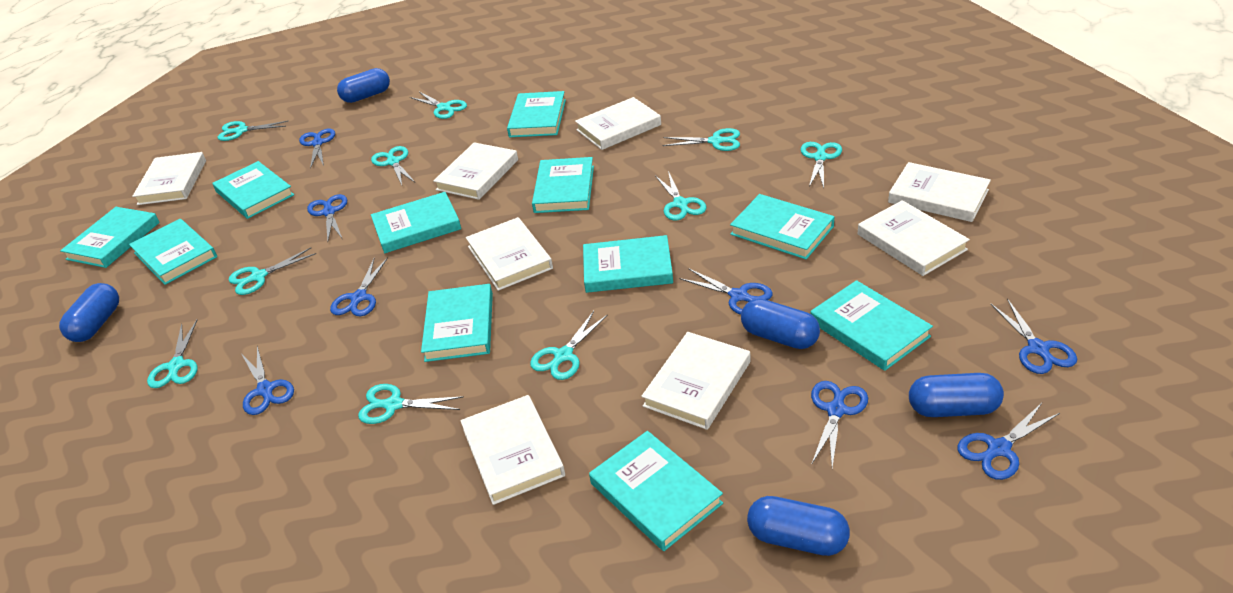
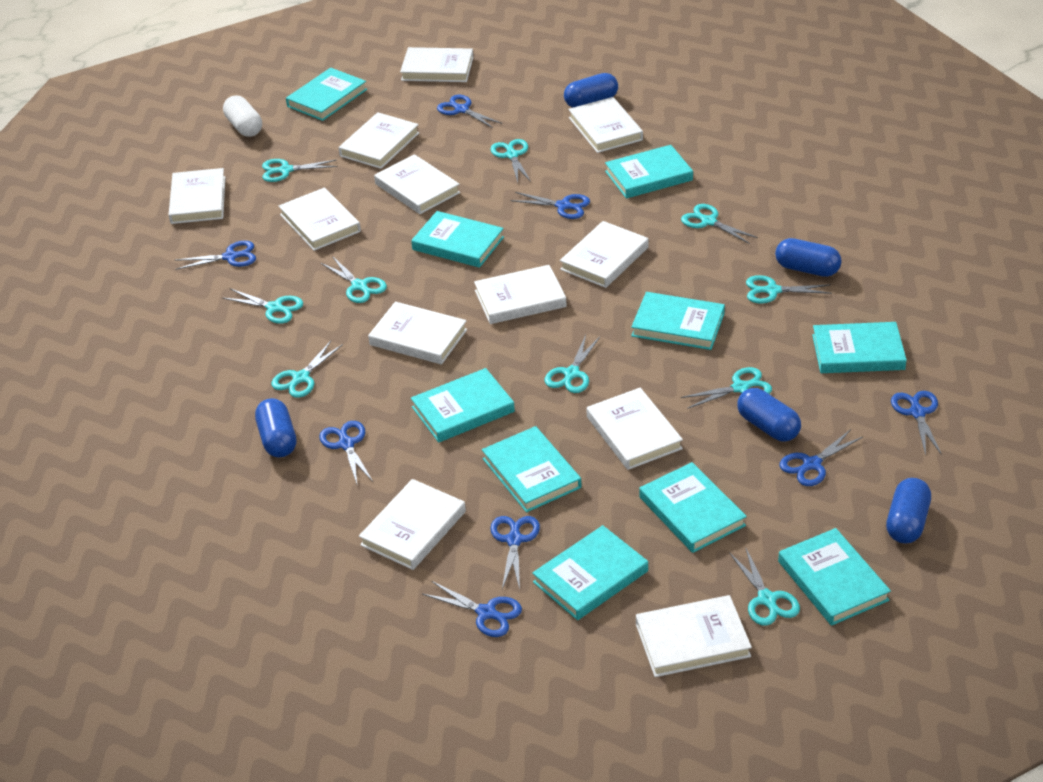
turquoise book: [60,207,160,268] [129,219,217,285] [212,161,294,219] [371,192,461,253] [421,284,493,362] [507,91,566,137] [532,157,594,213] [583,235,673,293] [589,431,723,551] [730,194,835,260] [810,280,933,371] = 11 -> [286,68,367,121] [411,211,504,268] [411,368,515,442] [482,426,581,513] [532,525,648,620] [605,145,693,199] [631,292,725,350] [639,462,747,553] [778,528,891,626] [812,322,907,373] = 10
white book: [132,152,206,205] [433,142,518,200] [460,395,565,505] [466,217,553,291] [575,97,661,150] [641,332,750,430] [857,200,970,276] [888,162,991,222] = 8 -> [169,168,225,224] [279,188,361,251] [338,112,419,169] [359,479,466,570] [368,302,467,365] [374,154,460,214] [400,47,473,82] [474,265,567,324] [560,221,648,288] [568,97,643,153] [586,388,683,470] [636,595,752,677] = 12
white capsule: none = 0 -> [223,95,262,137] = 1

